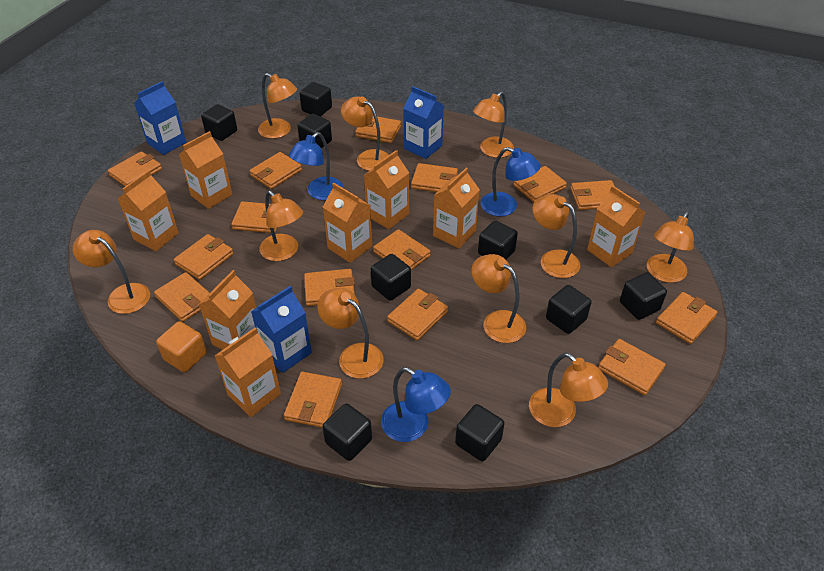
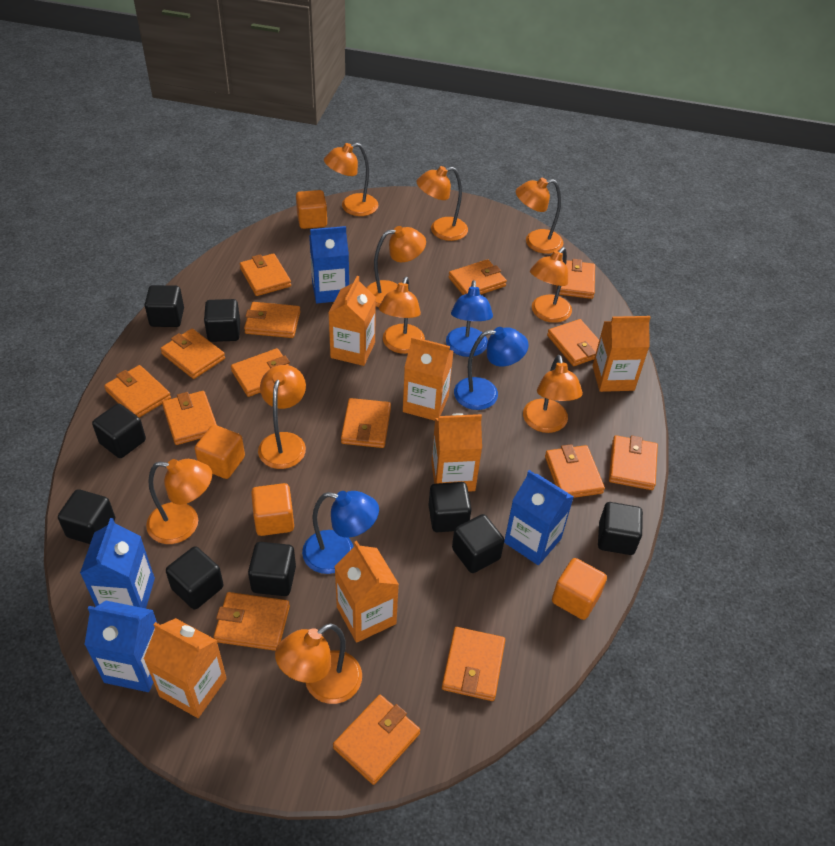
blue carton: [134,81,186,155] [251,286,312,373] [403,86,444,159] = 3 -> [80,518,155,608] [84,601,157,692] [309,226,349,303] [504,470,574,565] = 4
orange carton: [118,170,179,251] [179,131,233,209] [199,270,256,350] [215,328,281,417] [323,182,372,263] [364,150,409,229] [433,168,480,248] [587,186,645,267] = 8 -> [144,618,227,718] [328,276,376,366] [334,541,399,643] [403,337,453,421] [431,413,482,492] [593,316,651,392] = 6
orange cube: [156,321,207,372] = 1 -> [195,425,245,479] [251,483,294,536] [296,190,327,229] [552,558,607,620] = 4

